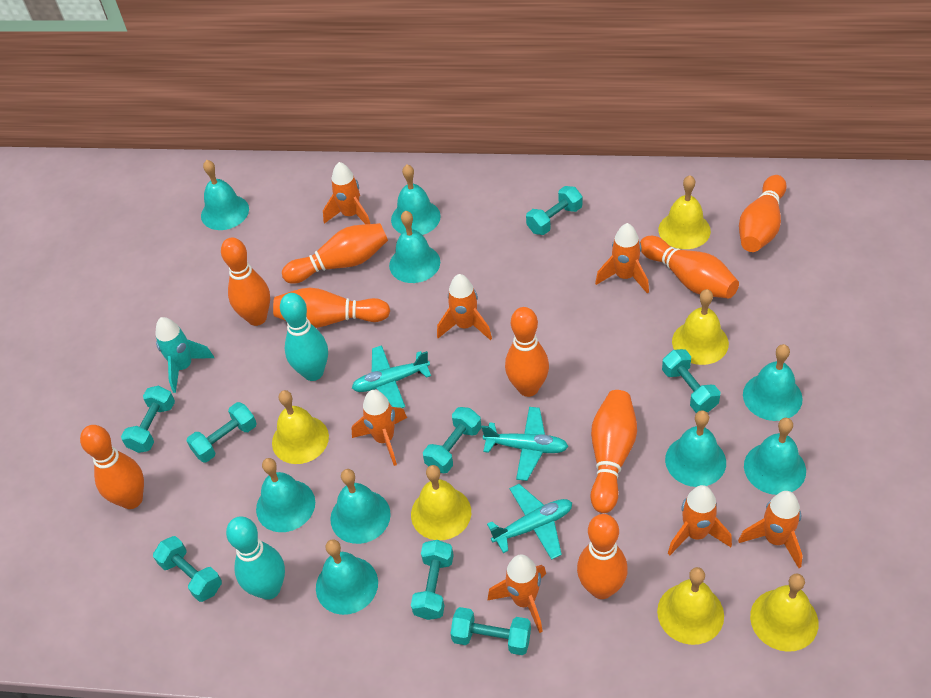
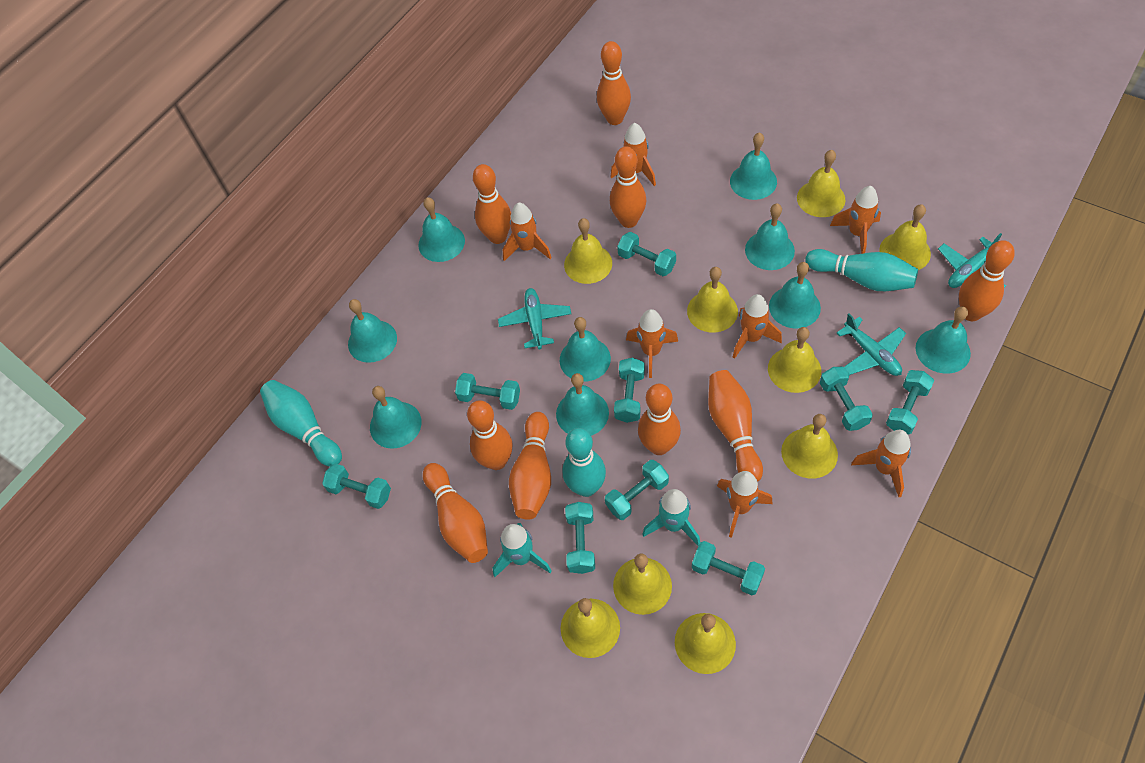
turquoise bowling pin: [226,516,285,600] [280,293,328,381] = 2 -> [260,380,342,467] [563,428,606,497] [805,249,918,291] = 3
turquoise dumbbell: [121,386,175,453] [153,536,222,602] [187,402,257,462] [411,540,454,620] [423,407,481,473] [450,607,531,655] [526,186,582,235] [662,349,720,413] = 8 -> [322,463,391,509] [455,373,520,410] [565,502,595,574] [605,460,669,520] [614,358,645,423] [617,232,676,276] [692,541,765,595] [820,367,873,431] [886,370,934,434] = 9
turquoise rocket: [155,317,214,393] = 1 -> [493,523,552,577] [642,489,700,546] = 2
yellow bell: [272,390,329,464] [411,465,471,540] [657,567,724,645] [658,176,711,249] [672,289,729,365] [750,573,818,652] = 6 -> [561,598,620,658] [564,218,612,284] [613,554,672,615] [675,613,736,674] [687,267,738,333] [768,327,821,393] [781,414,838,479] [797,150,845,217] [879,204,931,270] = 9

